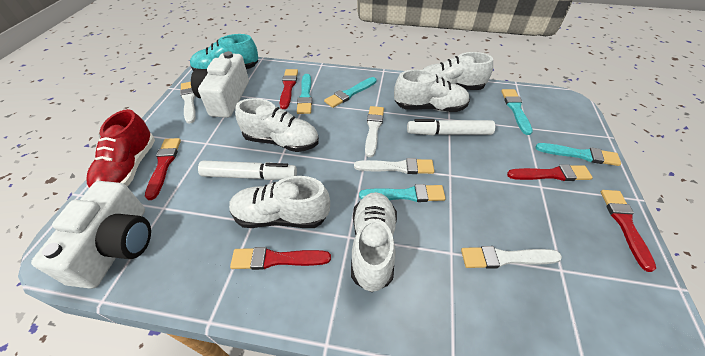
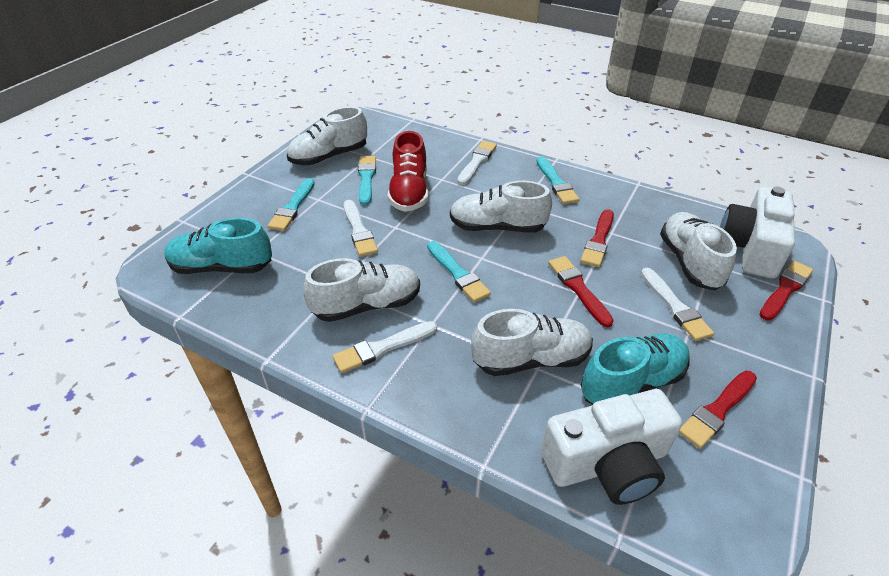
red brush: [145,138,181,200] [230,247,331,270] [279,69,298,109] [507,164,593,181] [601,190,656,272] = 5 -> [548,256,614,327] [580,209,614,267] [679,371,757,449] [760,261,813,321] = 4
turquoise brush: [297,74,312,114] [324,77,377,108] [359,184,446,202] [501,89,533,135] [535,143,621,166] = 5 -> [268,178,315,231] [358,156,376,205] [427,241,491,302] [537,156,579,204] = 4
turquoise shoe: [190,34,258,71] = 1 -> [164,218,272,274] [581,334,690,405] = 2
white marker: [198,161,297,180] [407,119,495,135] = 2 -> none = 0

